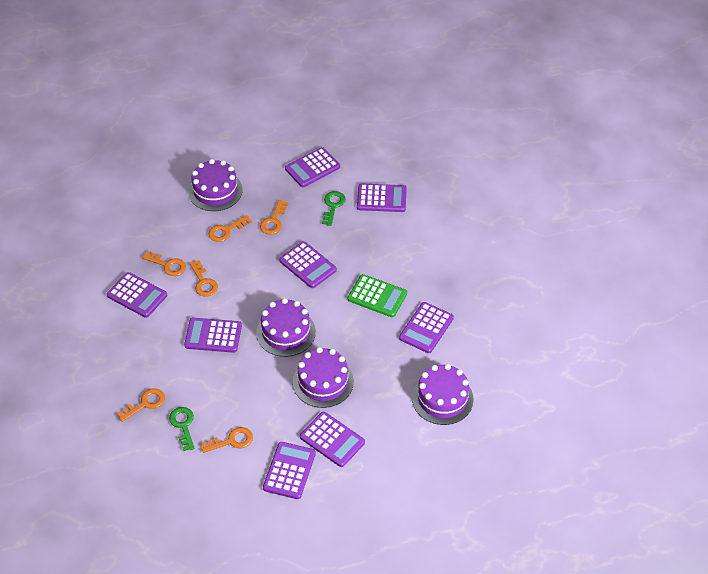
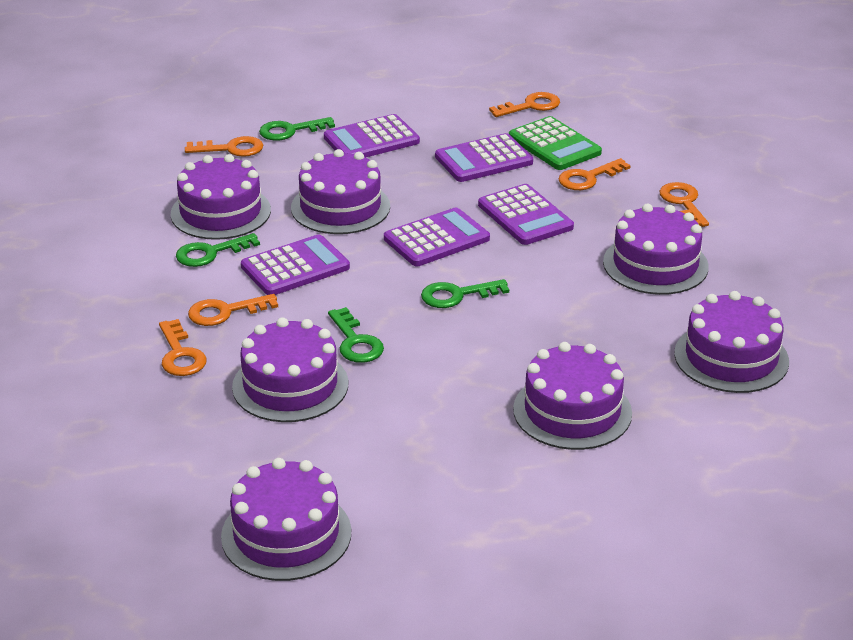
green key: [169,407,195,451] [322,191,346,226] = 2 -> [176,233,260,267] [259,117,335,141] [328,307,384,363] [421,279,509,308] = 4
purple cake: [188,159,243,211] [256,298,316,357] [293,347,354,408] [412,364,474,425] = 4 -> [171,154,271,240] [221,458,351,581] [232,317,348,422] [291,149,390,234] [513,342,632,450] [603,204,709,295] [674,291,789,393] = 7
purple calculator: [107,272,167,318] [184,318,242,353] [263,442,316,499] [279,241,337,288] [285,147,340,187] [300,412,365,467] [357,183,407,212] [399,302,454,353] = 8 -> [241,235,350,295] [324,114,420,158] [384,207,490,266] [435,133,533,182] [478,184,574,245] = 5

